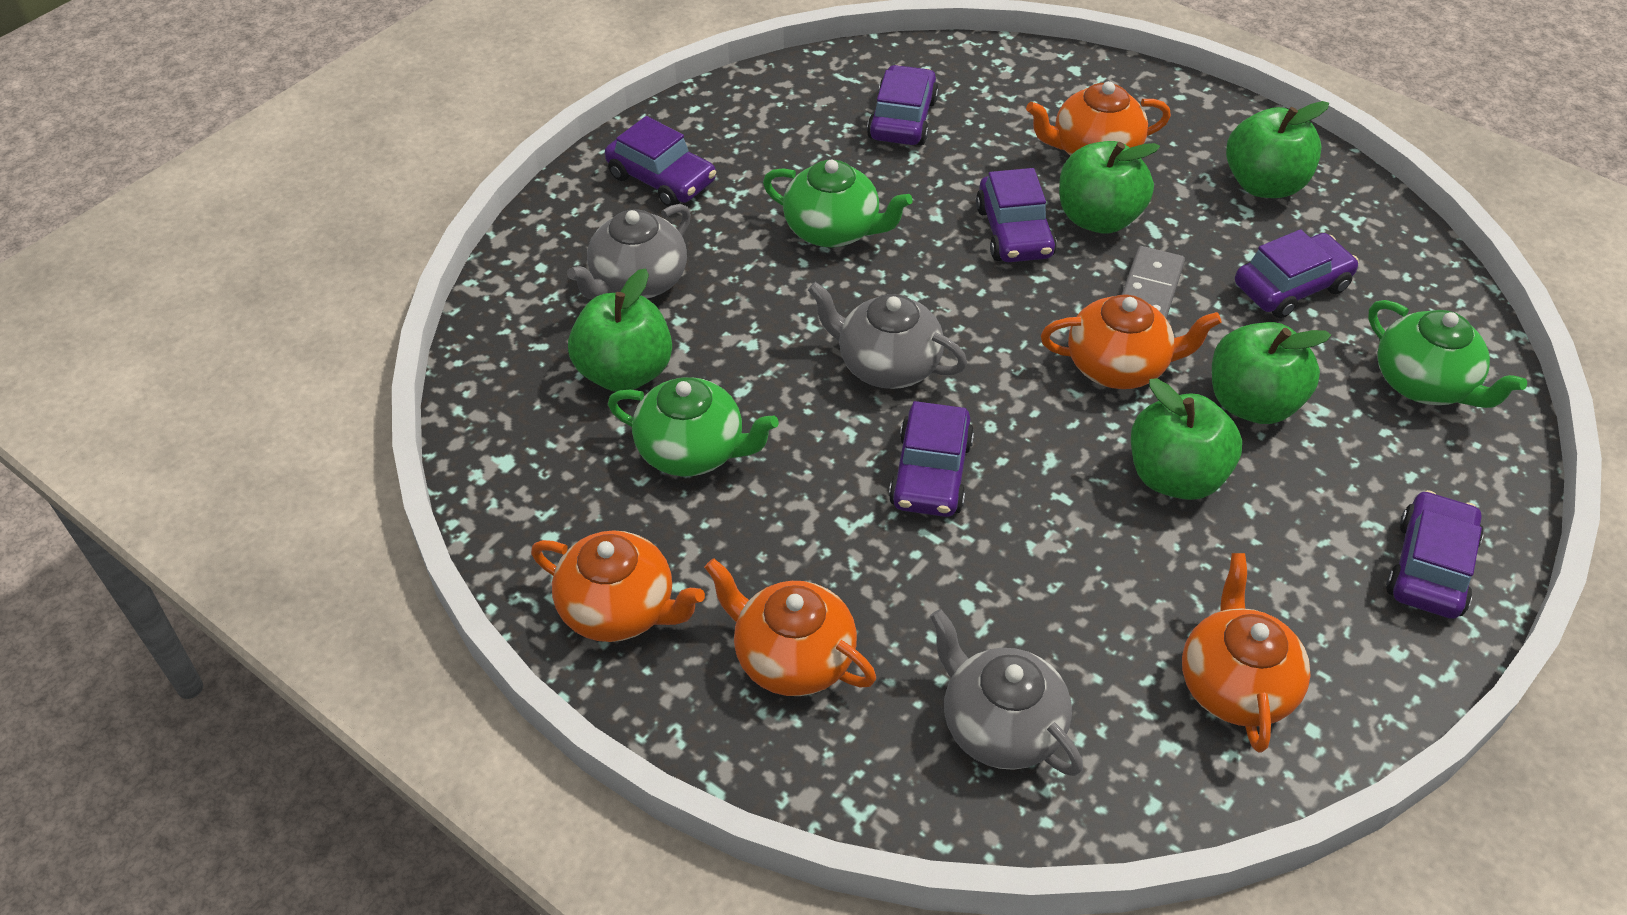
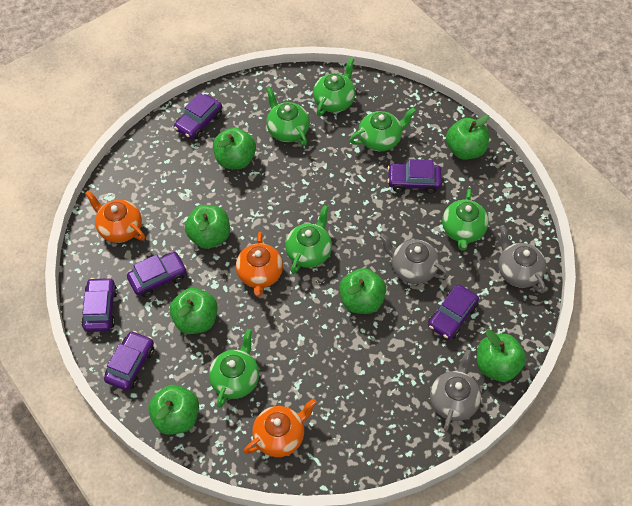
green apple: [568,268,672,392] [1059,141,1160,234] [1131,378,1242,500] [1212,322,1331,424] [1226,101,1329,198] = 5 -> [148,385,199,435] [170,288,218,334] [185,205,230,249] [213,127,256,169] [339,268,387,314] [446,115,489,160] [477,330,526,382] = 7
green teapot: [608,377,779,476] [763,160,913,247] [1368,300,1527,408] = 3 -> [209,329,259,408] [266,87,310,145] [285,205,332,274] [313,58,355,116] [350,107,416,151] [442,189,489,251] = 6
grey domino: [1121,246,1185,319] = 1 -> none = 0
orange teapot: [531,530,705,642] [704,558,876,696] [1026,81,1171,156] [1041,294,1222,389] [1182,553,1311,753] = 5 -> [85,191,145,243] [236,232,283,297] [244,399,317,457] = 3

